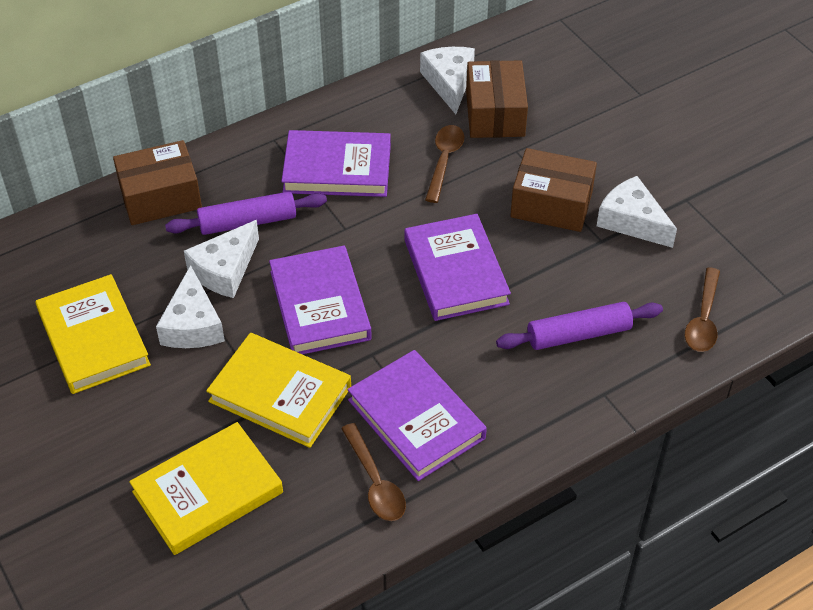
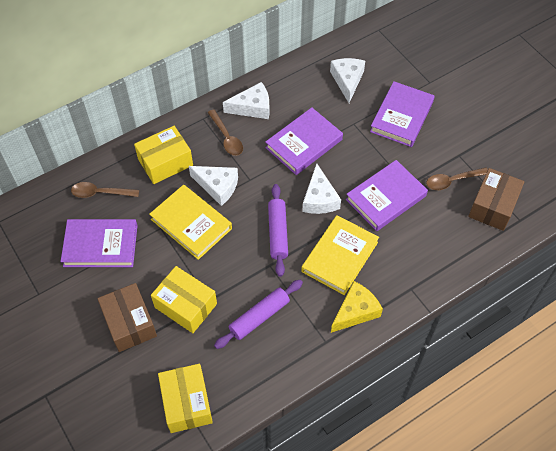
brown box: [113,140,202,225] [466,60,528,138] [510,148,597,232] = 3 -> [98,283,157,352] [468,168,524,231] = 2
yellow book: [35,274,151,394] [129,422,283,555] [206,333,351,448] = 3 -> [149,185,232,260] [301,215,379,295] = 2
yellow box: none = 0 -> [134,126,193,184] [151,266,217,333] [158,364,213,433] = 3
yellow cheese: none = 0 -> [331,281,383,333] = 1

